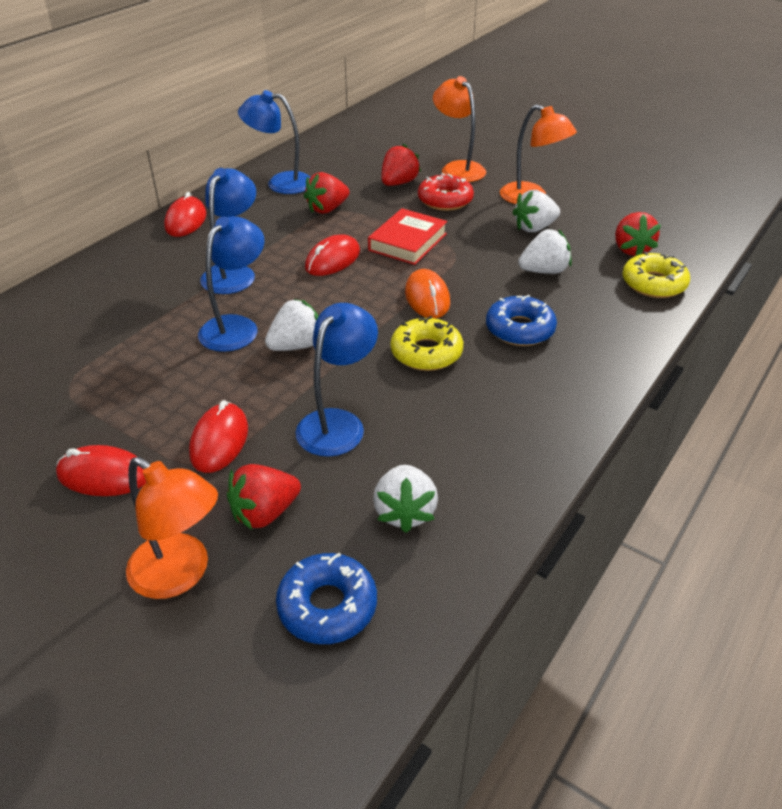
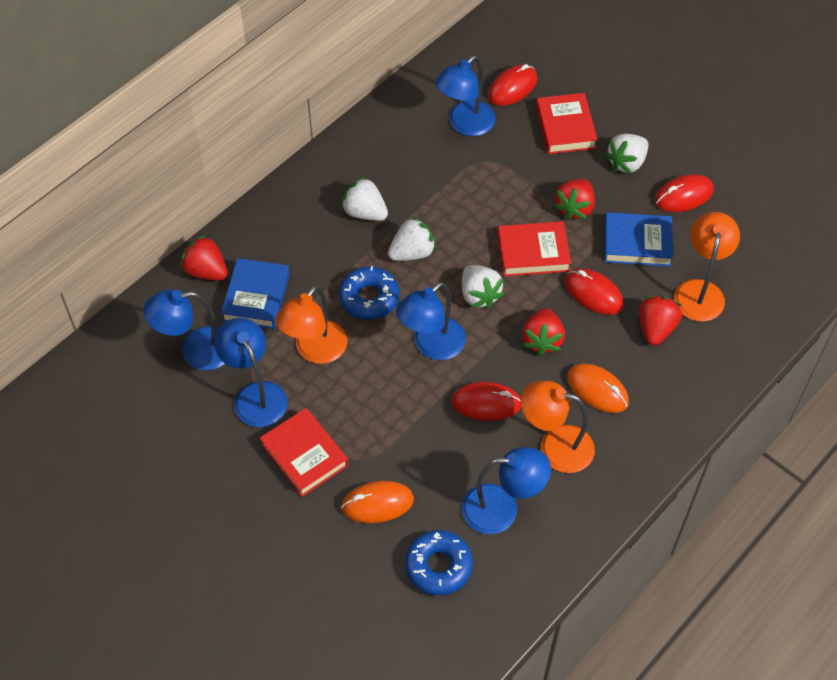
blue book: none = 0 -> [221,258,290,329] [604,212,673,267] = 2
blue lamp: [198,216,264,352] [200,168,256,294] [238,90,311,194] [296,303,378,457] = 4 -> [143,289,225,370] [214,318,288,428] [396,282,466,360] [435,55,496,136] [462,447,551,534] = 5
orange mouse: [405,269,450,318] = 1 -> [341,481,414,523] [567,364,629,413] = 2
red book: [368,208,447,265] = 1 -> [260,408,348,497] [498,221,571,277] [536,93,598,154] = 3
red donut: [418,173,474,211] = 1 -> none = 0
yellow donut: [391,316,463,371] [622,252,690,298] = 2 -> none = 0

